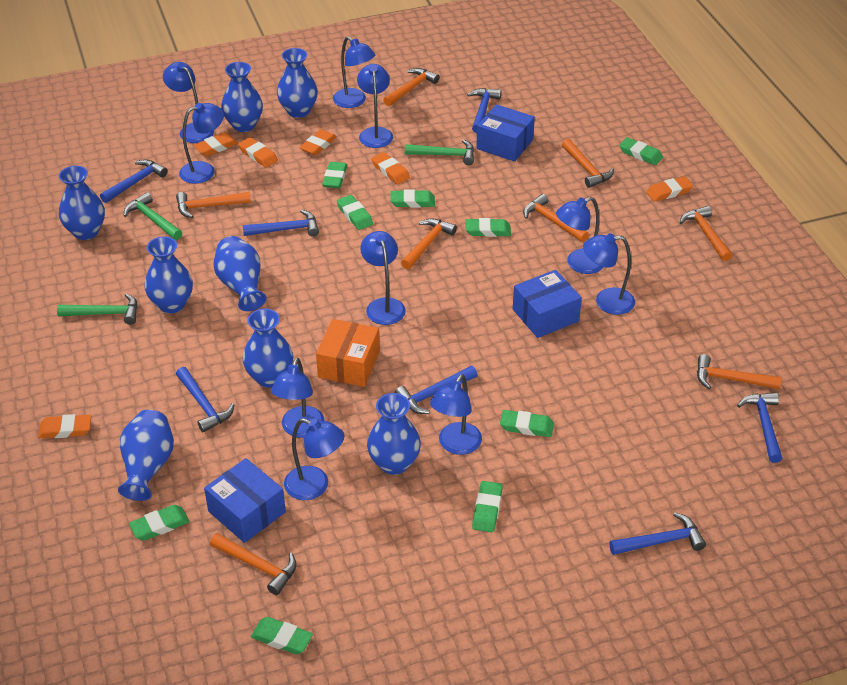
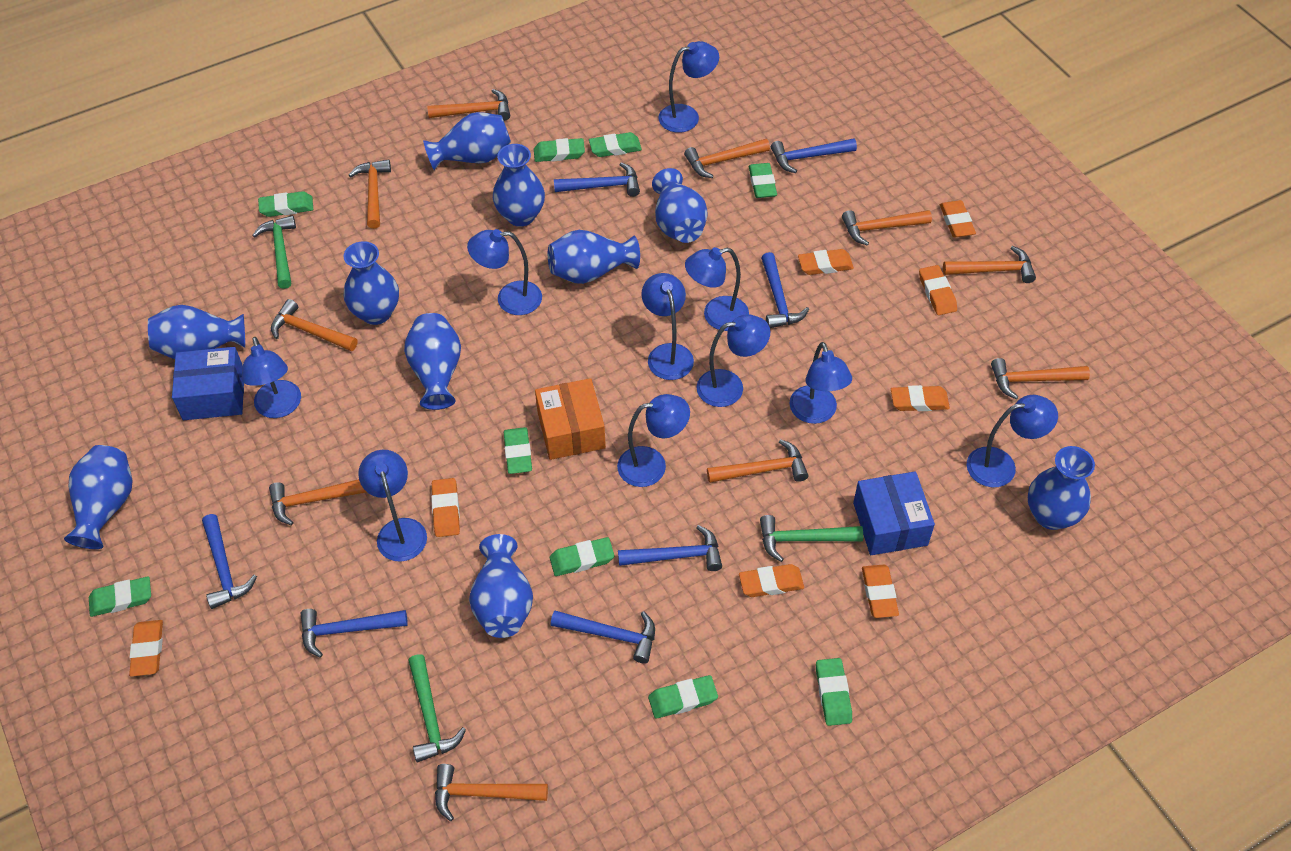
blue box: [204,458,286,543] [476,104,535,162] [513,270,582,338] = 3 -> [172,347,244,420] [853,472,935,555] = 2
blue vase: [59,166,105,240] [118,410,174,501] [145,236,193,313] [213,236,267,311] [221,62,263,132] [243,308,293,388] [277,48,318,118] [367,393,421,475] = 8 -> [64,445,133,549] [148,305,245,359] [343,241,399,325] [404,313,461,410] [423,112,511,170] [469,534,533,638] [493,144,545,227] [548,230,640,284] [652,168,707,243] [1028,446,1095,530] = 10
orange eraser: [38,414,91,438] [193,132,238,156] [238,137,278,168] [299,129,337,156] [371,152,410,184] [646,176,693,202] = 6 -> [129,620,163,677] [431,478,460,537] [739,564,804,597] [798,249,854,275] [862,565,899,618] [891,385,950,411] [919,265,957,315] [940,200,976,237] = 8
orange hammer: [176,192,251,218] [210,533,297,595] [383,68,440,106] [401,218,457,269] [523,194,589,242] [562,139,614,188] [680,206,732,261] [697,354,782,389] = 8 -> [269,479,366,525] [271,299,357,351] [349,159,391,229] [427,89,510,121] [435,764,548,821] [684,139,770,178] [707,439,808,483] [842,210,932,246] [943,246,1036,283] [991,358,1090,399] = 10

